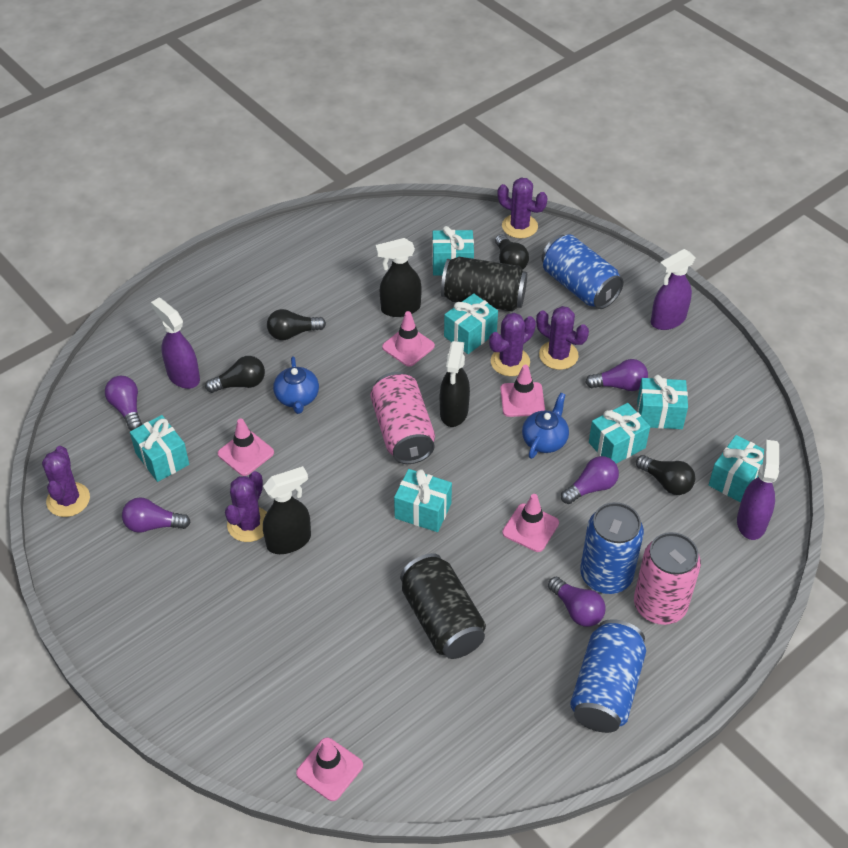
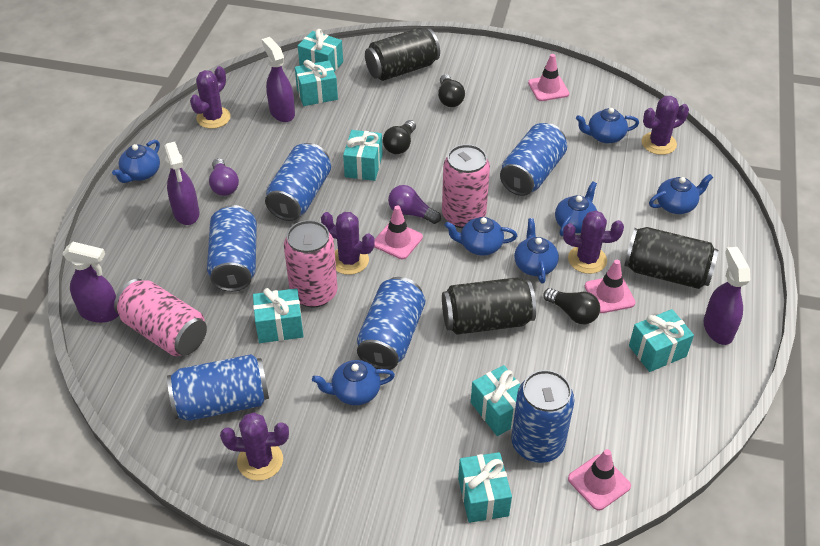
black can: [400,553,486,659] [441,257,527,312] = 2 -> [365,28,440,81] [442,277,536,335] [624,227,718,289] = 3
black light bulb: [205,356,265,393] [267,309,326,340] [495,234,529,270] [636,455,695,495] = 4 -> [383,120,416,154] [438,74,465,107] [543,288,600,324] = 3
black spray bottle: [263,466,311,554] [376,238,422,317] [440,341,470,427] = 3 -> none = 0
blue can: [541,234,624,309] [570,619,646,733] [580,502,644,594] = 3 -> [167,354,269,421] [207,205,257,292] [265,143,331,221] [357,277,425,370] [500,123,567,196] [511,370,575,463] = 6
blue teapot: [273,356,319,414] [522,393,569,459] = 2 -> [112,140,160,183] [312,360,395,405] [445,217,517,256] [514,218,559,284] [555,181,597,236] [576,108,639,144] [649,174,713,214] = 7
pink can: [370,372,435,464] [634,532,701,625] = 2 -> [114,279,207,356] [284,220,338,308] [442,144,490,228] = 3
pink traffic cone: [218,418,274,476] [296,737,363,801] [382,311,435,367] [500,365,545,417] [502,494,559,552] = 5 -> [374,205,423,259] [528,54,569,101] [568,449,631,510] [585,260,636,313] = 4
purple light bulb: [105,376,142,431] [122,497,191,533] [548,577,606,627] [561,456,619,504] [585,359,648,391] = 5 -> [209,158,239,196] [388,185,441,224] = 2
purple spray bottle: [151,298,200,389] [651,249,696,330] [737,440,779,540] = 3 -> [62,242,119,323] [164,142,199,225] [262,37,295,122] [704,247,750,345] = 4

